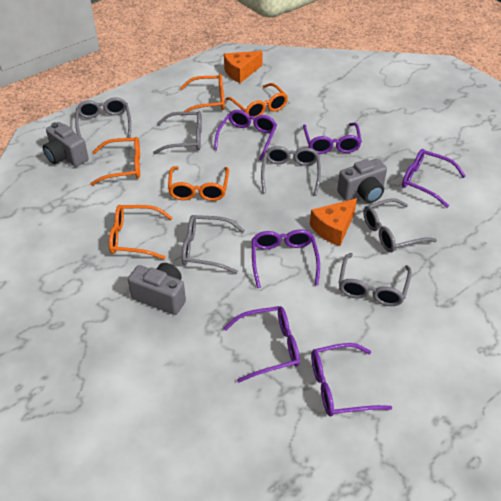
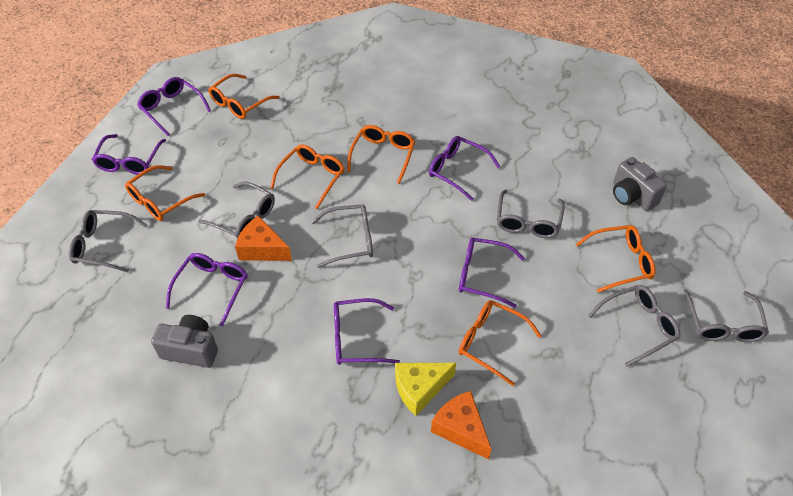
grey camera: [43,122,89,167] [128,263,186,315] [337,158,387,203] = 3 -> [151,315,218,368] [613,157,667,211] = 2
orange glasses: [90,137,140,186] [109,205,173,259] [168,166,229,201] [180,74,225,116] [225,83,288,117] = 5 -> [125,165,205,221] [208,74,279,119] [270,144,345,209] [347,125,415,184] [459,300,542,386] [576,225,655,292] = 6
yellow cheese: none = 0 -> [395,363,456,416] = 1

